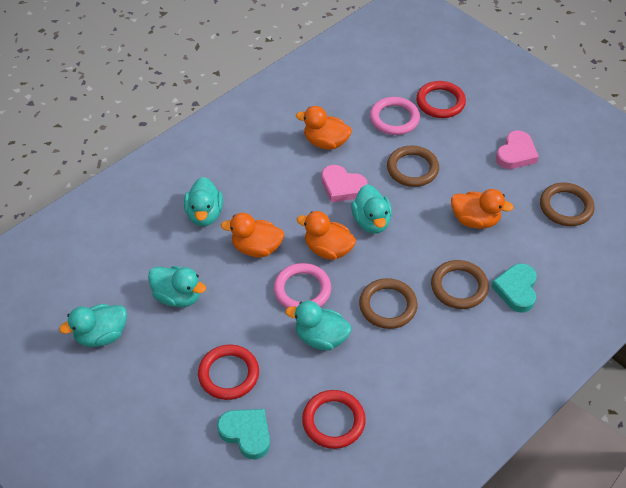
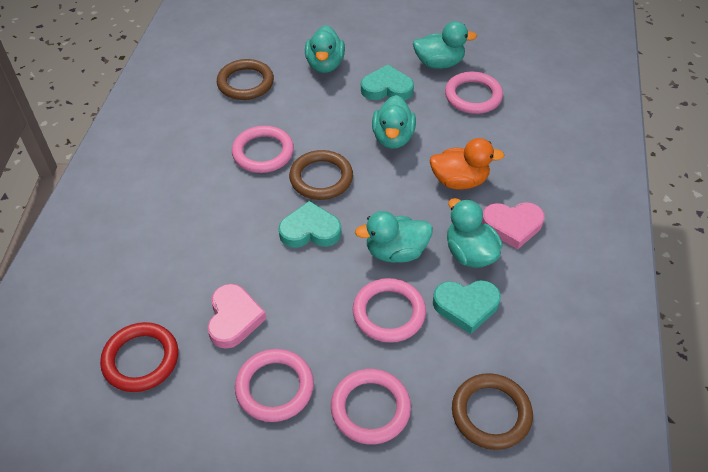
brown ring: [359,278,418,329] [387,145,439,187] [431,260,489,309] [540,183,594,226] = 4 -> [217,59,274,100] [289,150,353,200] [452,373,533,450] = 3
orange duck: [221,213,284,257] [296,106,352,150] [297,211,356,260] [451,189,514,229] = 4 -> [430,138,504,190] = 1
pink ring: [274,263,331,308] [370,97,420,135] = 2 -> [232,126,294,173] [235,349,314,422] [331,369,411,444] [353,278,426,343] [445,72,503,114] = 5
red ring: [198,344,259,400] [302,390,366,449] [416,81,466,118] = 3 -> [100,322,178,392] = 1
turquoise heart: [217,409,270,459] [491,263,537,312] = 2 -> [278,201,341,248] [361,65,414,100] [433,280,501,334] = 3

